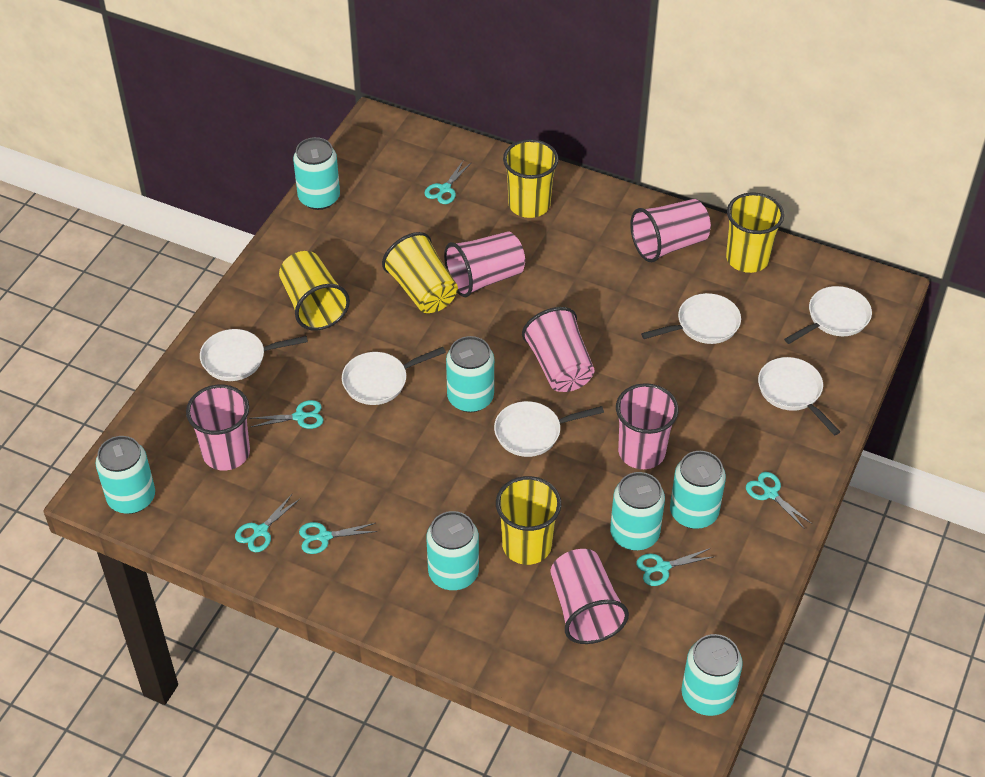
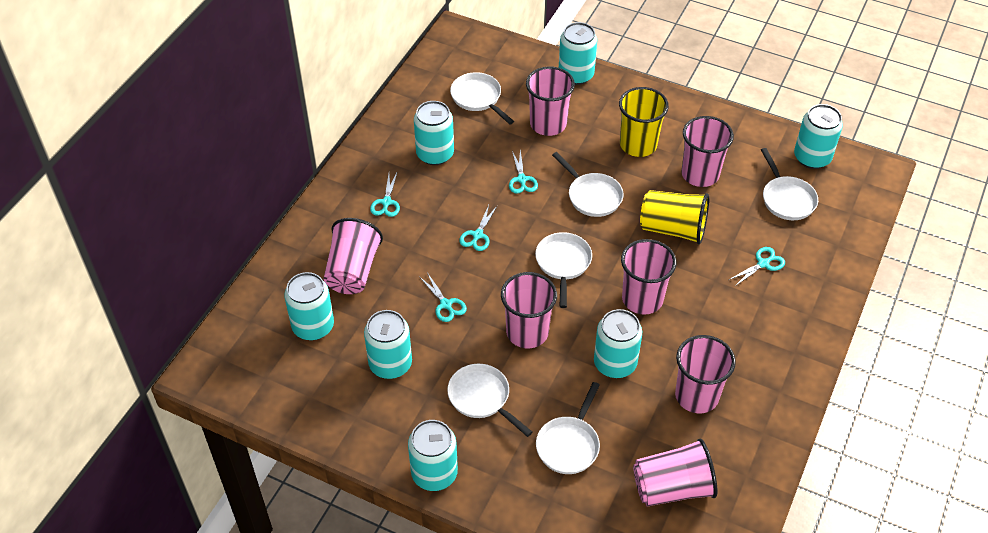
pink cup: [186,384,250,470] [444,232,525,297] [522,307,595,392] [551,549,629,644] [616,383,679,469] [630,199,711,262] = 6 -> [324,218,383,294] [501,272,557,348] [526,67,575,136] [621,239,677,315] [633,438,717,506] [675,335,736,414] [681,116,734,187] = 7
turquoise scissors: [235,494,300,552] [249,400,324,429] [299,522,378,554] [424,160,472,204] [636,548,713,586] [746,472,812,529] = 6 -> [370,171,400,217] [420,273,467,322] [459,205,498,251] [509,150,538,194] [729,247,785,287] = 5
yellow cup: [279,251,350,331] [382,232,458,313] [496,476,561,565] [503,139,559,218] [726,193,784,273] = 5 -> [619,87,669,157] [640,190,709,244] = 2

